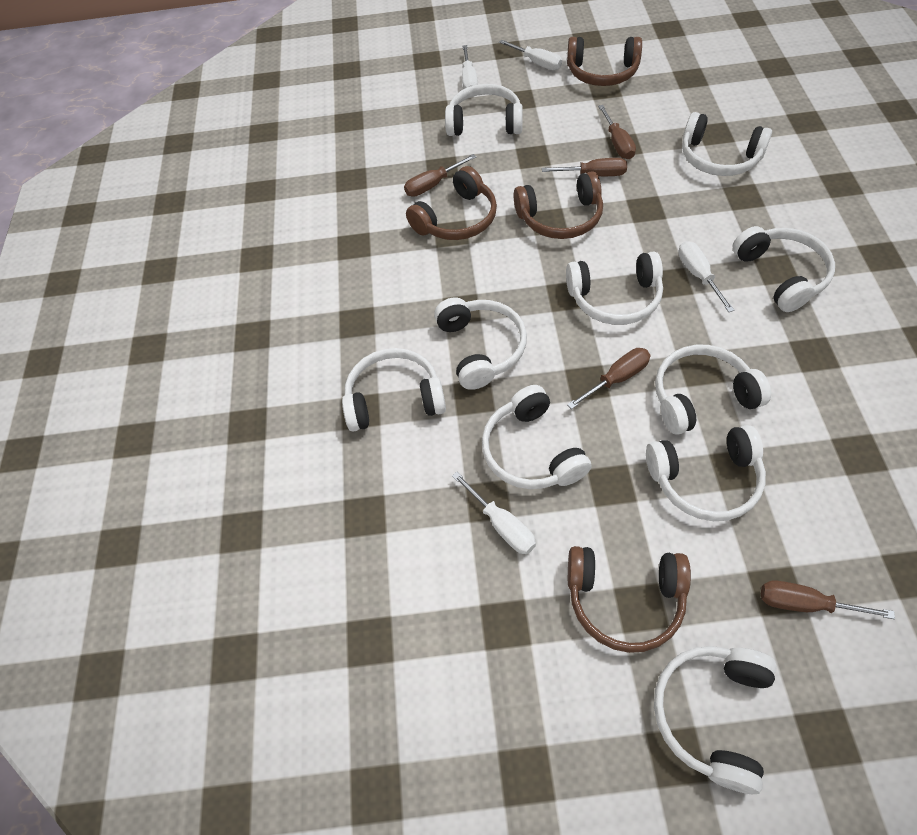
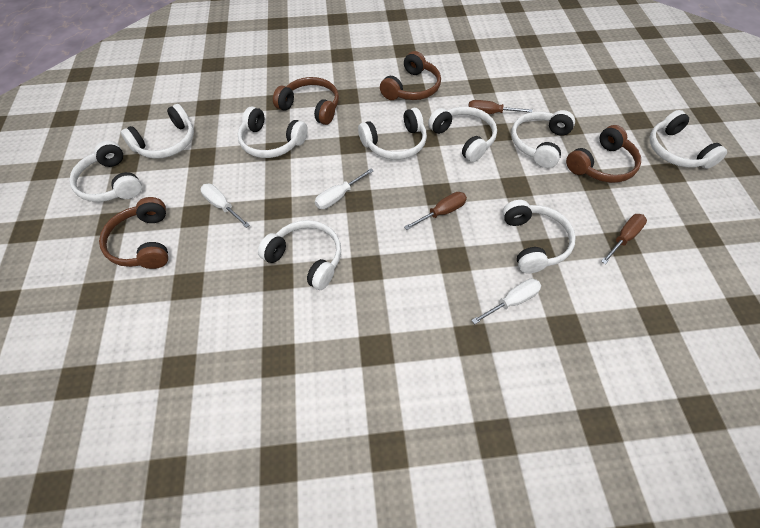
brown screwdriver: [404,154,476,197] [542,158,627,176] [567,348,650,409] [598,105,636,159] [761,581,895,619] = 5 -> [404,192,467,230] [468,100,532,114] [601,214,647,264] = 3
white headphones: [342,348,446,432] [434,298,527,390] [445,84,523,136] [482,385,592,489] [566,251,663,325] [646,425,766,521] [654,646,777,794] [655,345,771,435] [682,112,772,176] [732,226,835,312] = 10 -> [69,141,142,202] [121,104,194,159] [238,107,308,158] [258,220,341,290] [358,108,427,160] [428,107,497,162] [503,200,576,274] [511,110,575,168] [650,110,727,169] = 9
white screwdriver: [452,472,536,554] [462,45,478,89] [499,40,562,70] [678,241,734,312] = 4 -> [200,184,250,228] [315,168,373,209] [471,279,541,324] = 3

